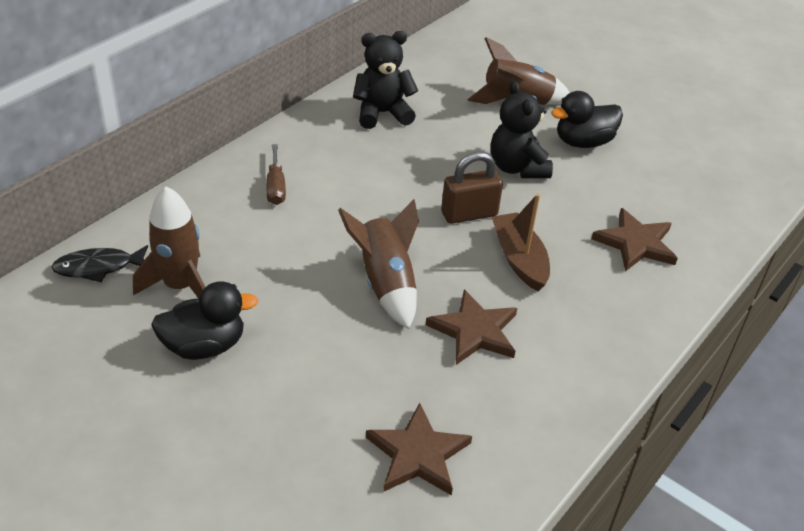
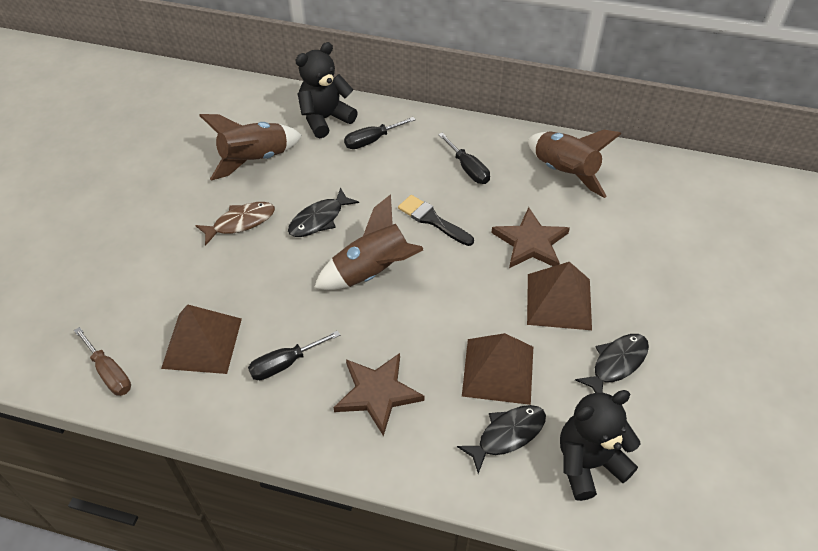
black brush: none = 0 -> [398,195,474,246] = 1
black duck: [151,281,258,360] [551,91,623,148] = 2 -> none = 0
black fish: [51,245,148,282] = 1 -> [288,188,359,237] [457,405,546,474] [575,334,649,393] = 3
black screwdriver: none = 0 -> [248,330,340,380] [344,117,416,149] [438,132,490,184] = 3
brown boat: [492,194,550,291] = 1 -> none = 0
brown fish: none = 0 -> [195,202,275,246] = 1
brown padlock: [441,152,503,224] = 1 -> none = 0
brown pyramid: none = 0 -> [161,304,242,374] [462,333,533,405] [527,262,592,330] = 3
brown star: [366,403,472,496] [426,289,517,365] [591,208,678,271] = 3 -> [333,353,424,436] [491,207,570,268] = 2

